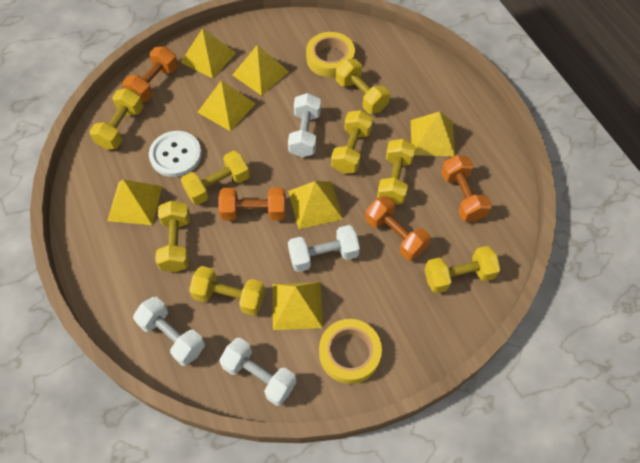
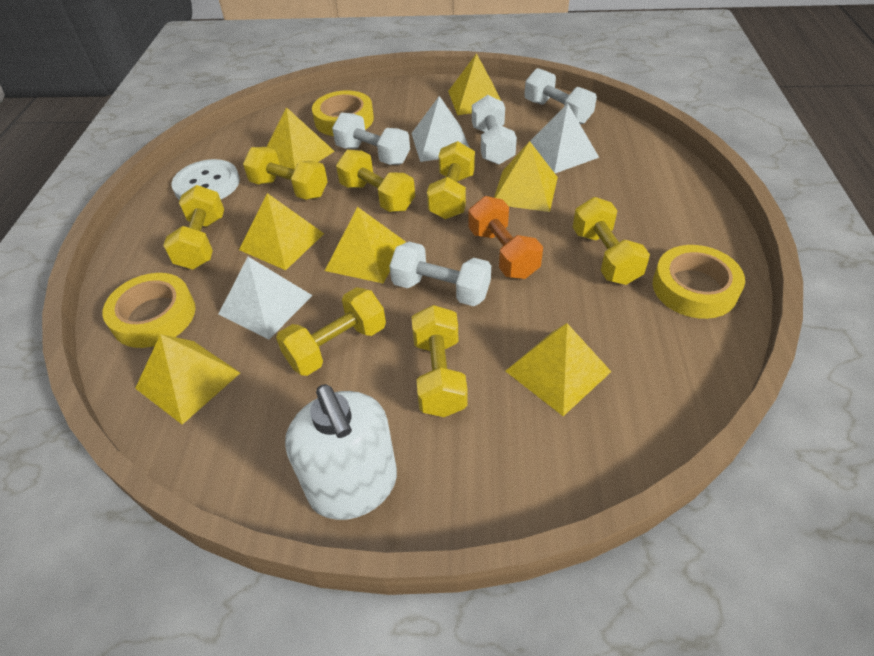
orange dumbbell: [123,46,178,102] [218,187,286,221] [365,196,431,261] [441,155,492,222] = 4 -> [469,196,543,279] = 1
white pyramid: none = 0 -> [218,257,313,340] [411,96,470,162] [524,103,599,173] = 3
white soap dispenser: none = 0 -> [285,384,397,520] = 1
yellow dumbbell: [89,88,144,149] [155,200,190,272] [181,151,250,205] [189,266,265,316] [331,110,373,174] [336,59,390,114] [377,139,416,205] [424,246,501,294] = 8 -> [163,185,224,269] [243,147,328,200] [276,287,386,376] [336,150,415,212] [412,305,468,417] [427,141,475,219] [573,197,650,285] = 7
yellow tape: [306,32,355,78] [319,319,382,384] = 2 -> [102,273,196,348] [312,90,374,136] [653,245,745,319] = 3

